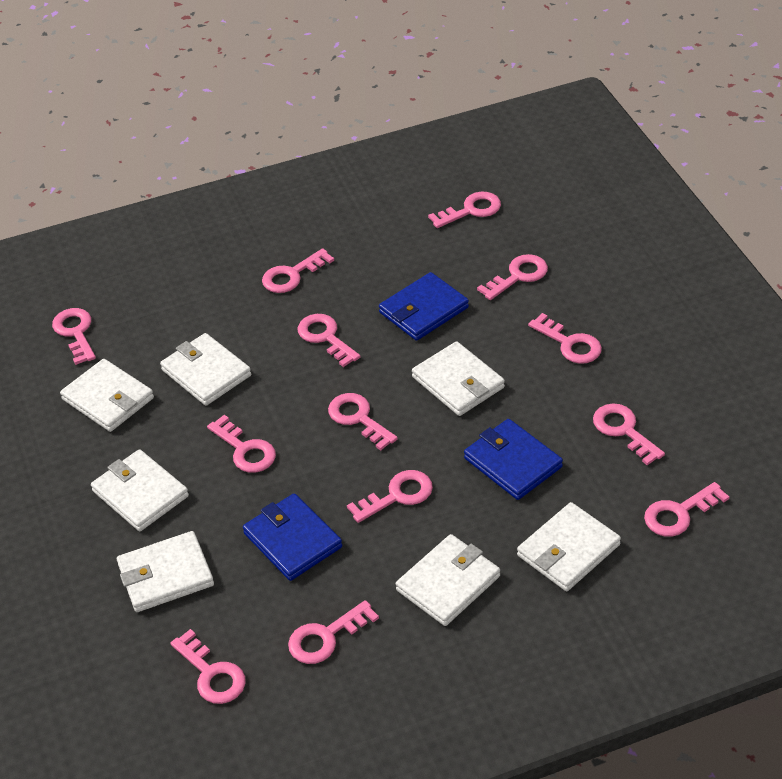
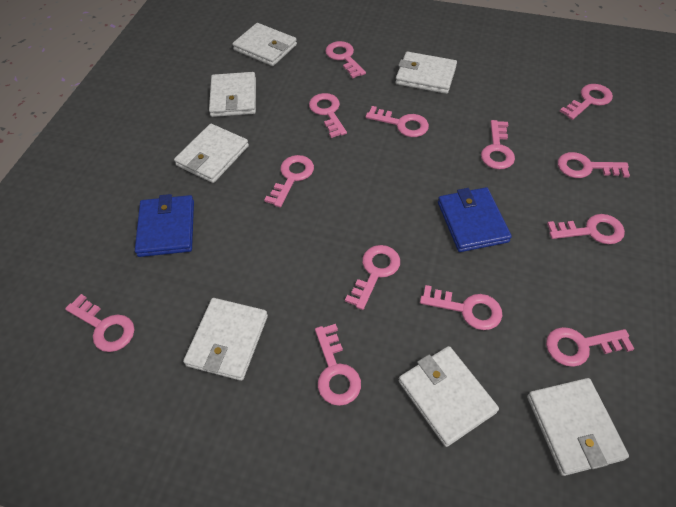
blue wallet: [243,493,342,581] [379,272,469,341] [464,419,563,500] = 3 -> [135,194,194,257] [438,187,512,252] = 2

